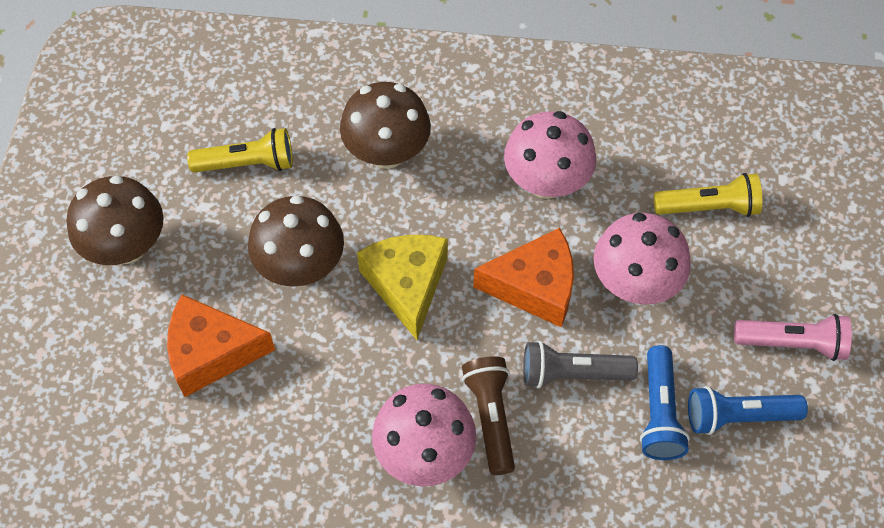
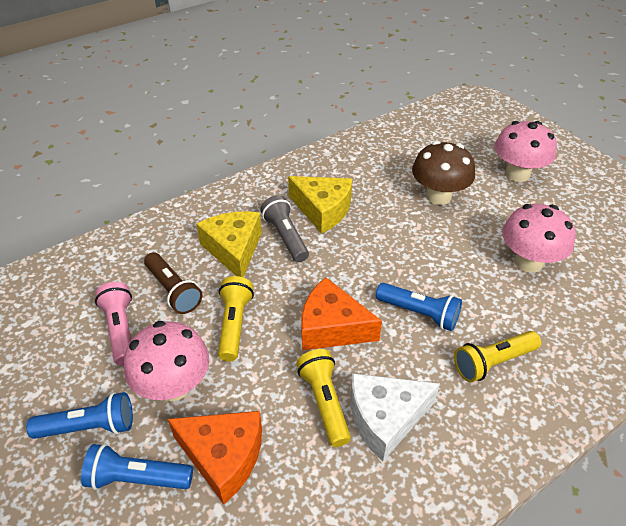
blue flashlight: [640,345,690,460] [688,386,808,435] = 2 -> [26,392,133,439] [81,444,193,490] [376,283,462,331] = 3
brown mushroom: [66,176,164,265] [248,195,344,287] [340,82,431,169] = 3 -> [412,141,475,205] = 1
white cheese: none = 0 -> [351,373,440,461] = 1
yellow cheese: [357,235,448,340] = 1 -> [196,211,262,277] [288,176,352,234] = 2
yellow flashlight: [187,128,293,173] [653,173,762,217] = 2 -> [218,276,254,361] [296,349,351,447] [454,331,541,382] = 3

